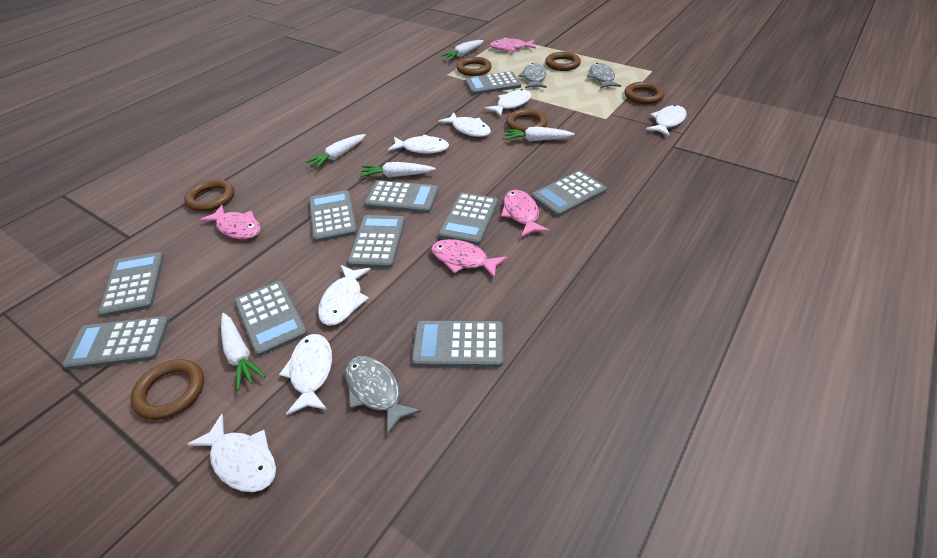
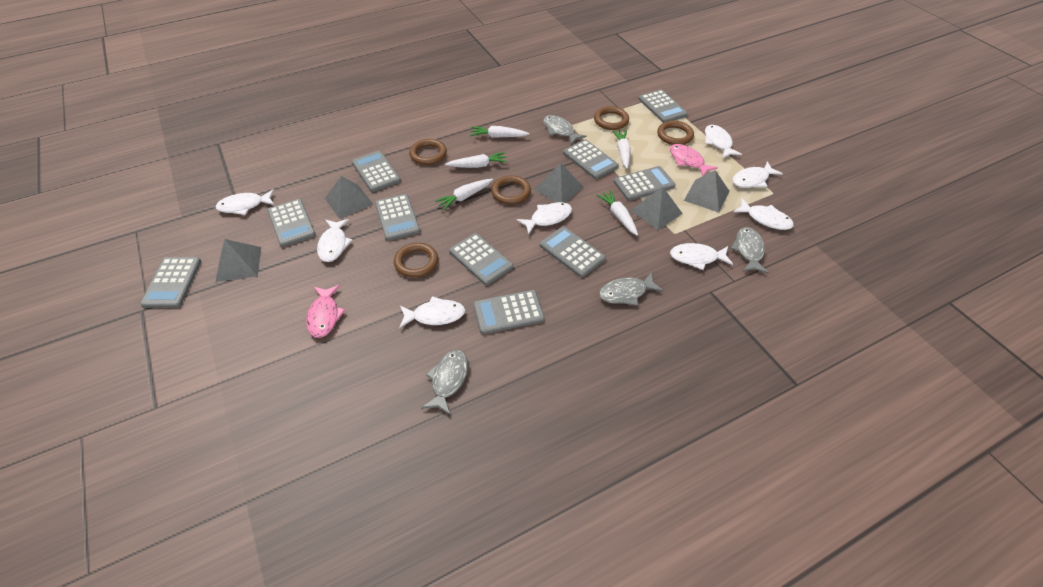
brown ring: [130,359,204,420] [184,179,235,212] [457,57,492,76] [506,109,548,132] [545,52,581,71] [624,82,665,104] = 6 -> [394,243,438,278] [409,139,447,165] [491,175,531,204] [594,106,629,130] [657,121,694,145] = 5
grey fish: [345,356,421,436] [518,63,547,88] [587,63,621,88] = 3 -> [422,350,468,415] [543,115,586,145] [599,272,663,306] [731,227,769,273] = 4
grey pyramid: none = 0 -> [216,239,261,282] [325,176,373,219] [534,163,583,203] [630,187,683,230] [684,170,730,213] = 5
pink fish: [199,205,261,239] [431,239,507,279] [490,39,536,52] [501,190,550,237] = 4 -> [306,285,345,338] [670,144,718,176] = 2
white fish: [187,414,276,492] [279,334,332,415] [318,265,371,326] [388,134,449,154] [438,112,491,137] [484,89,532,116] [646,105,686,136] = 7 -> [216,189,274,215] [317,219,353,262] [399,296,465,328] [516,202,572,235] [670,243,733,270] [705,125,742,158] [733,161,783,188] [733,198,794,230] = 8

